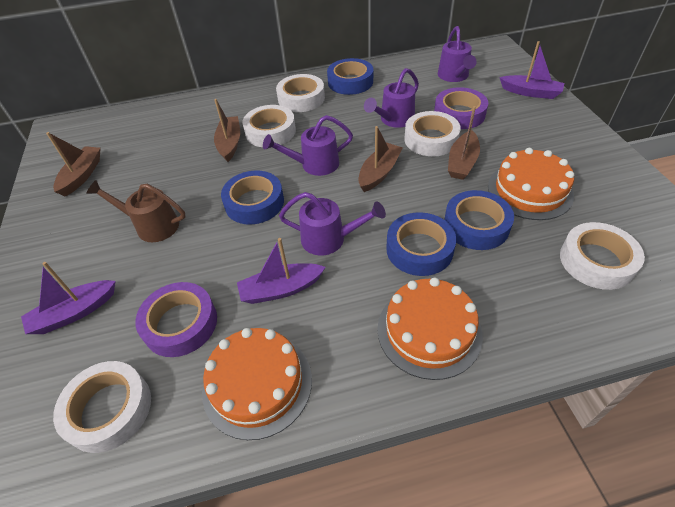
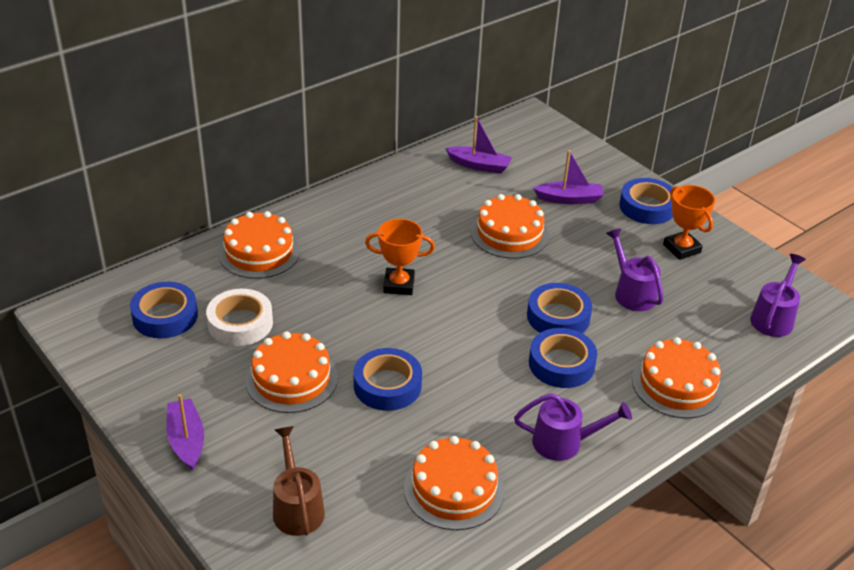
blue tape: [221,171,284,225] [327,58,373,95] [386,212,456,276] [444,190,514,250] = 4 -> [130,282,198,338] [354,348,422,411] [527,283,592,333] [529,328,597,388] [619,178,673,224] = 5
brown boat: [46,132,101,197] [214,99,240,162] [358,126,403,192] [448,106,480,180] = 4 -> none = 0
orange cake: [202,328,312,440] [377,277,483,380] [488,148,574,220] = 3 -> [218,211,300,279] [245,331,338,413] [404,436,505,530] [471,194,549,259] [632,337,724,419] = 5
orange trophy: none = 0 -> [365,219,435,295] [663,185,715,260] = 2
purple tape: [135,282,217,357] [434,87,488,129] = 2 -> none = 0
purple watering can: [263,115,353,176] [279,192,386,255] [364,68,419,128] [438,26,477,82] = 4 -> [514,393,632,461] [606,228,663,311] [750,254,806,337] = 3
white tape: [53,361,151,453] [242,105,296,147] [276,74,325,112] [404,111,461,156] [560,222,645,290] = 5 -> [206,289,273,346] = 1

